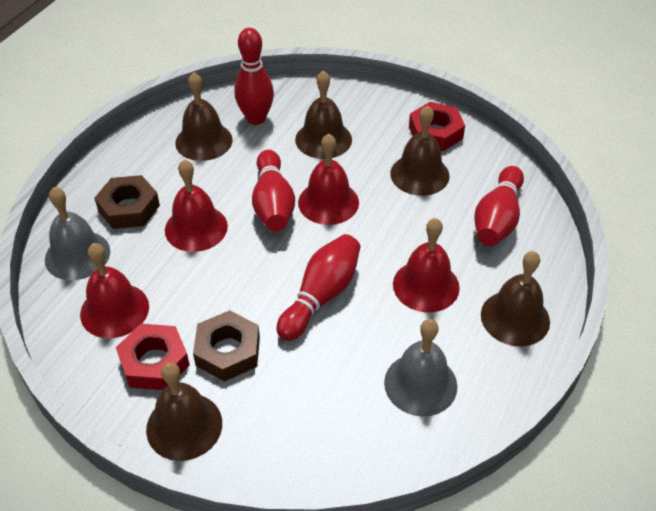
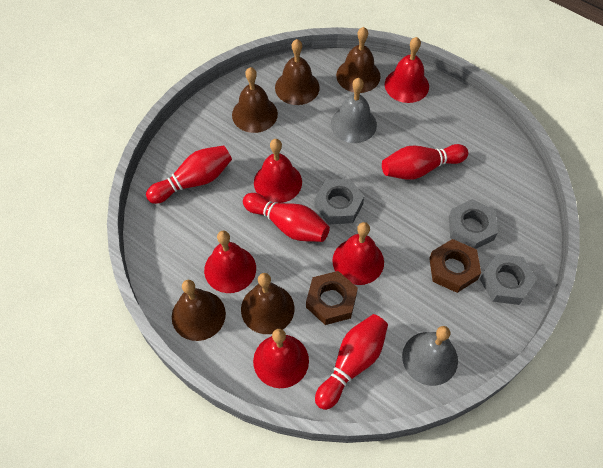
grey nut: none = 0 -> [314,179,364,225] [449,199,498,249] [480,254,537,305] = 3
red bell: [80,243,149,338] [165,159,228,252] [298,133,359,225] [393,218,460,312] = 4 -> [204,231,256,293] [253,329,309,388] [254,139,302,203] [332,222,384,285] [385,37,429,103] = 5
red nut: [116,324,190,390] [409,102,465,151] = 2 -> none = 0

